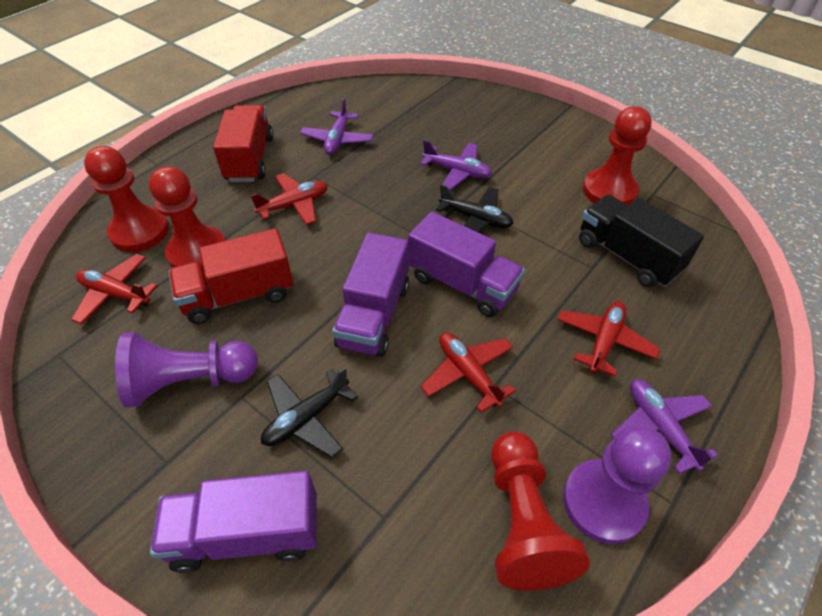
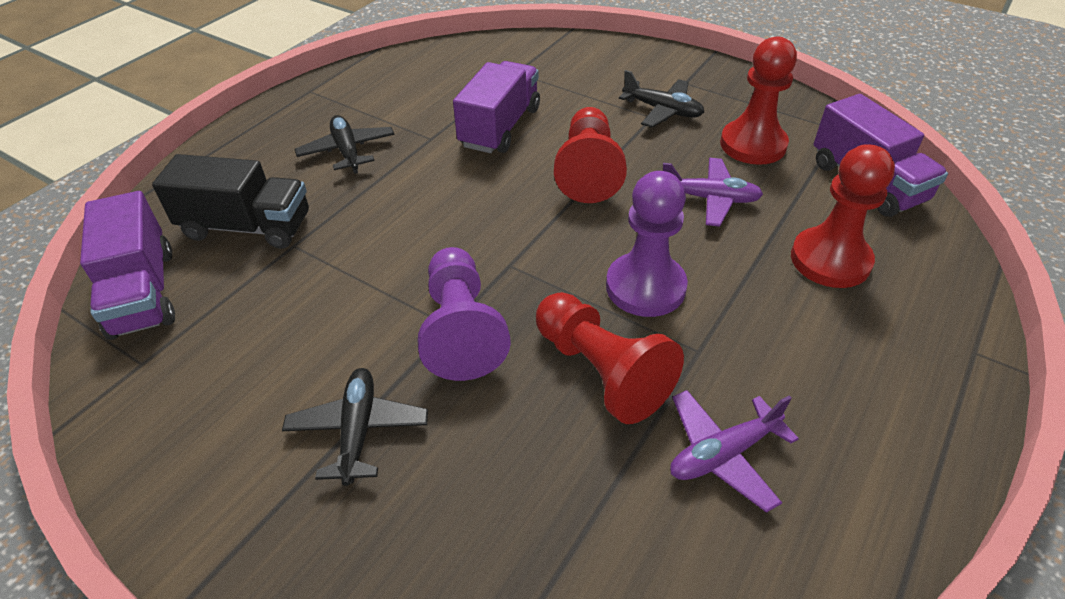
black plane: [261,367,358,458] [436,184,514,233] = 2 -> [282,368,428,486] [295,115,395,174] [619,70,704,128] = 3
purple plane: [300,98,374,155] [420,140,492,190] [611,379,718,474] = 3 -> [663,158,763,227] [670,390,799,513] = 2
red plane: [71,254,158,325] [250,173,328,225] [420,332,516,412] [557,301,660,377] = 4 -> none = 0
red truck: [169,228,294,324] [213,105,273,182] = 2 -> none = 0

